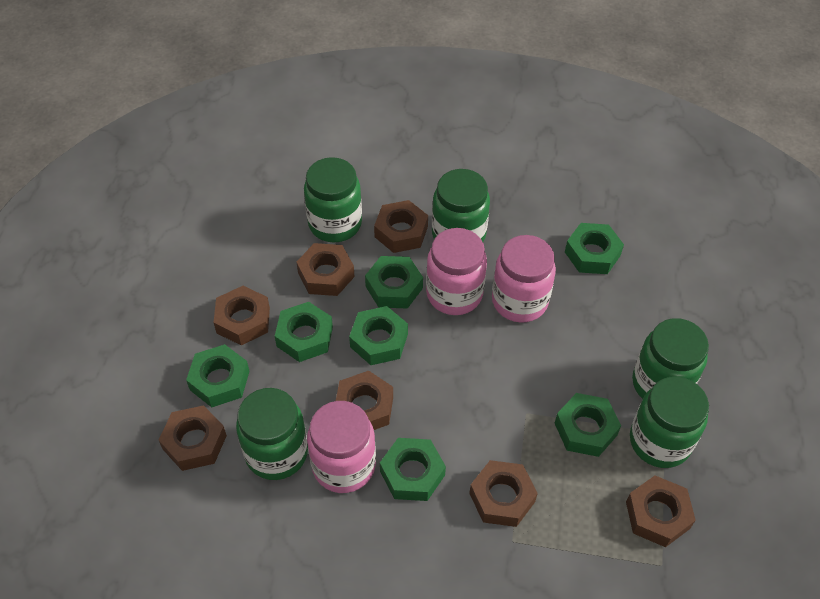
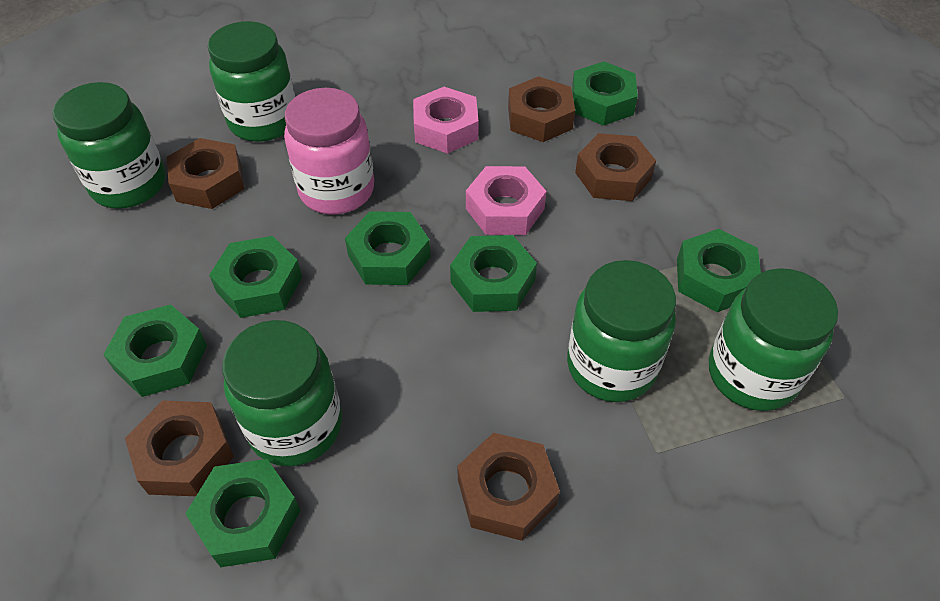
brown nut: [159,405,227,471] [214,286,270,345] [297,243,355,296] [336,370,393,430] [374,200,428,253] [469,460,538,527] [626,476,696,547] = 7 -> [125,401,234,496] [167,138,245,209] [457,433,560,541] [508,76,575,142] [575,133,656,201] = 5
pink jar: [307,401,376,493] [426,228,487,315] [492,235,556,323] = 3 -> [284,88,374,214] = 1
pink nut: none = 0 -> [413,87,479,154] [466,166,546,235] = 2

